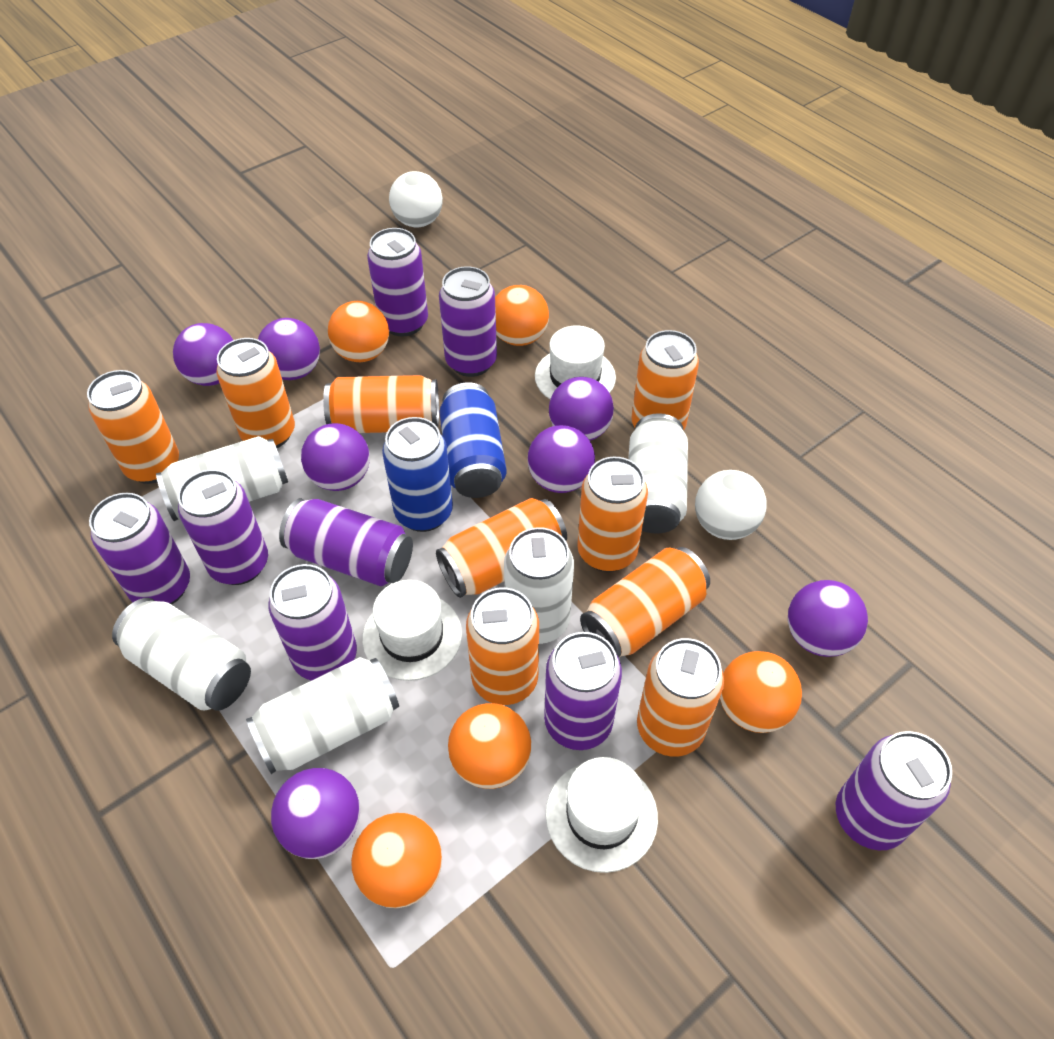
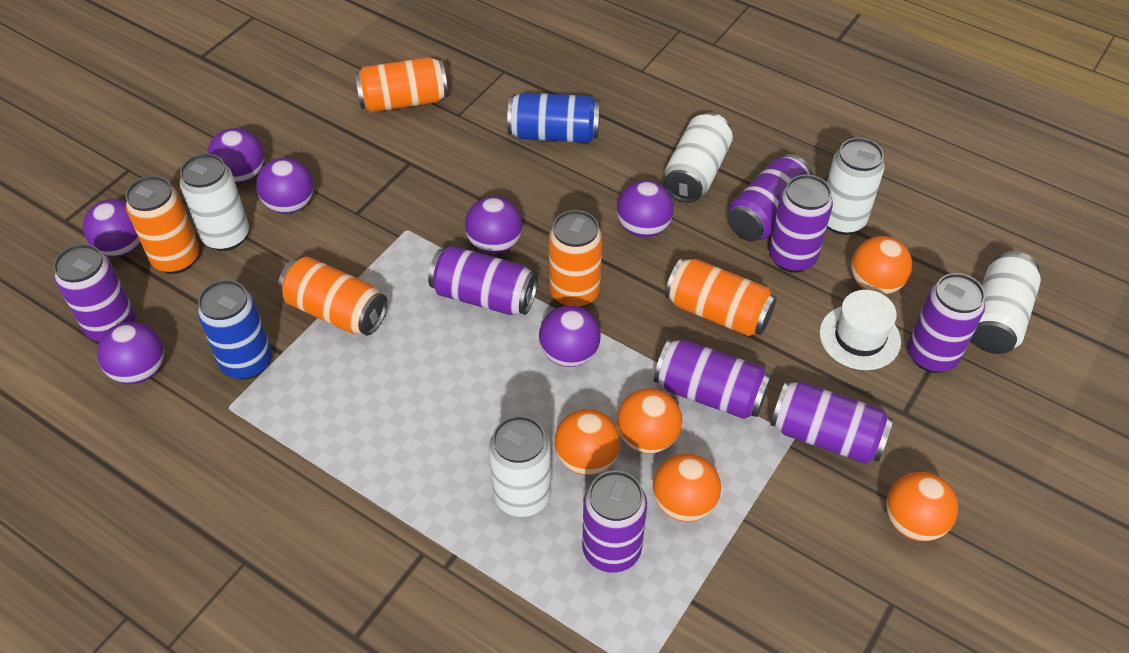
orange can: [87,370,179,484] [216,338,295,448] [323,375,439,433] [436,498,567,598] [466,588,539,705] [577,457,648,572] [580,547,710,657] [631,330,699,431] [637,638,724,757] = 9 -> [125,176,199,274] [278,257,387,335] [355,57,448,112] [549,210,602,308] [665,258,777,336] = 5
white ball: [389,171,443,228] [695,470,767,540] = 2 -> none = 0
white hat: [362,580,462,681] [535,326,616,399] [546,757,658,873] = 3 -> [819,290,901,370] = 1

